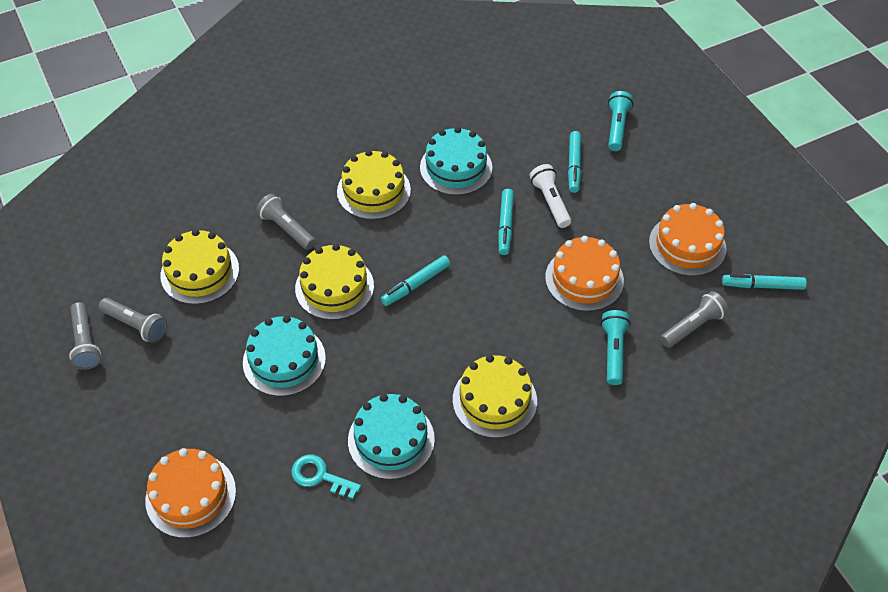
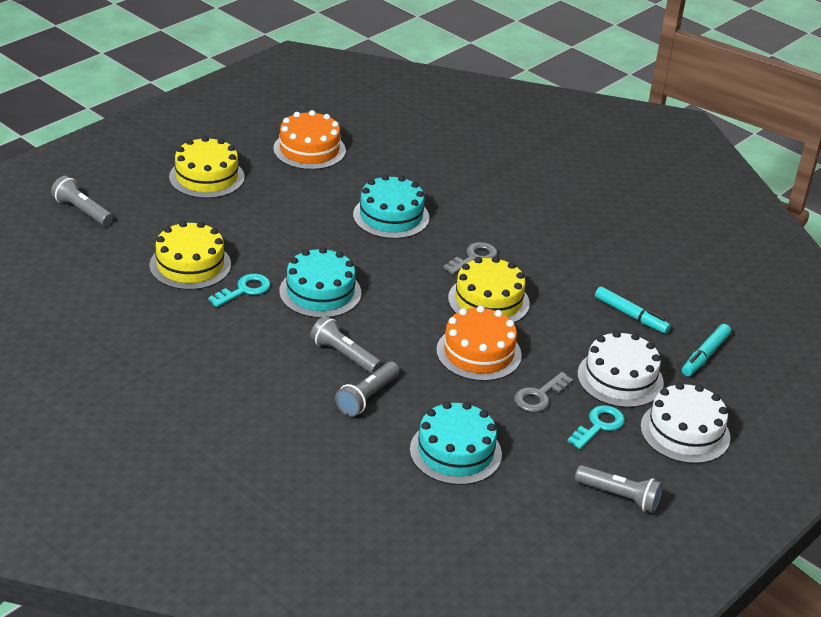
grey key: none = 0 -> [443,242,498,275] [514,372,573,412] = 2
orange cake: [145,448,236,538] [545,236,624,311] [649,203,726,276] = 3 -> [273,110,346,170] [436,306,522,381] = 2
turquoise flashlight: [601,310,631,385] [608,91,633,151] = 2 -> none = 0
turquoise key: [291,455,361,499] = 1 -> [208,274,270,307] [568,405,625,449] = 2
turquoise marker: [381,255,450,306] [498,189,514,255] [568,131,581,193] [722,274,807,290] = 4 -> [595,287,671,334] [682,324,731,376] = 2
white cake: none = 0 -> [577,331,664,408] [640,382,731,464] = 2
white flashlight: [530,164,571,228] = 1 -> none = 0
yellow cake: [161,229,239,304] [295,244,374,320] [337,150,411,220] [453,355,537,438] = 4 -> [149,221,231,290] [169,136,245,199] [448,256,530,323] = 3

